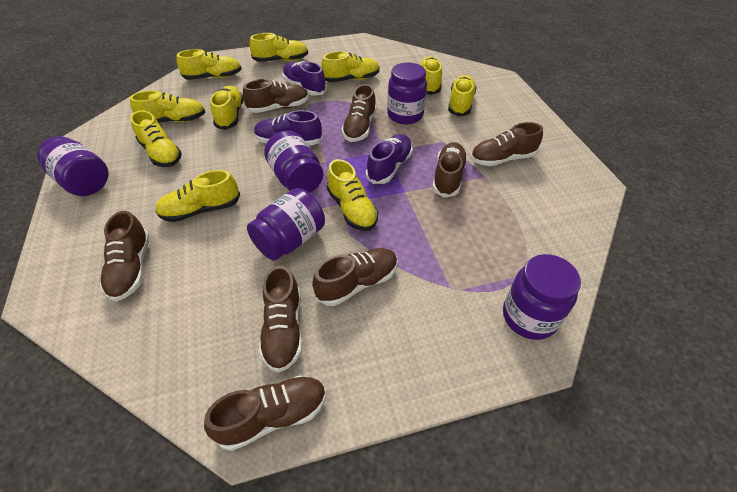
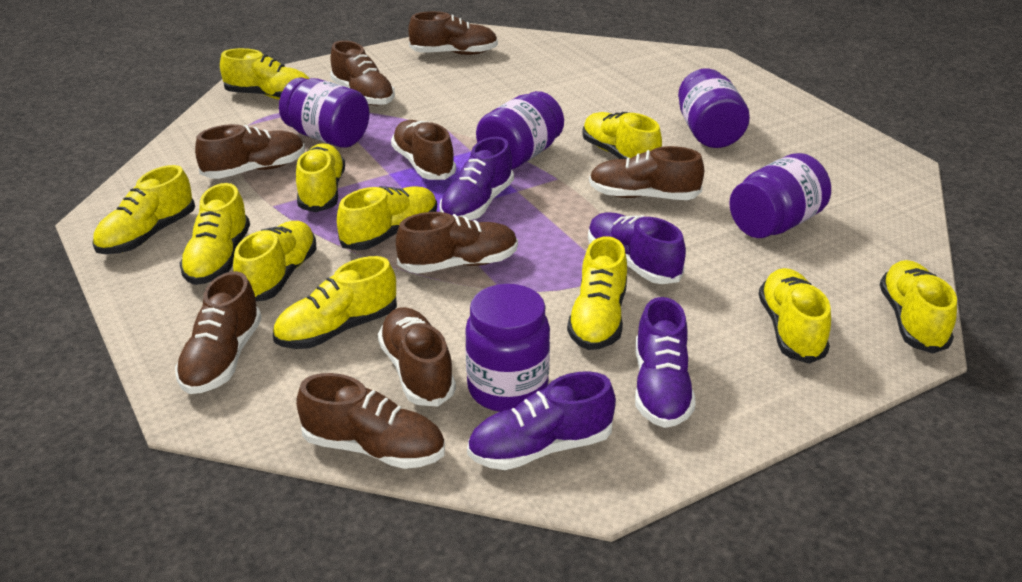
brown shoe: [100,211,150,301] [204,376,326,451] [243,79,309,113] [259,265,302,373] [312,248,398,306] [342,84,376,142] [432,142,468,198] [471,122,543,166] = 8 -> [175,271,262,394] [195,124,305,179] [296,373,445,469] [330,40,395,106] [378,307,456,406] [391,120,456,180] [396,212,518,274] [408,11,498,55] [589,146,704,200] = 9
purple shoe: [254,110,323,145] [282,61,327,96] [366,134,413,184] = 3 -> [439,137,514,220] [467,371,616,470] [588,213,686,284] [635,297,696,428] = 4
yellow shoe: [130,90,205,123] [130,110,182,167] [155,170,240,222] [177,49,241,80] [210,86,243,130] [249,33,308,62] [321,51,380,83] [327,159,378,231] [419,56,442,95] [448,75,477,116] = 10 -> [92,165,195,254] [179,183,250,285] [220,48,310,100] [233,221,316,302] [273,256,397,349] [296,143,345,212] [337,186,437,250] [567,236,627,350] [582,112,662,159] [759,268,831,364] [880,260,957,353] = 11

